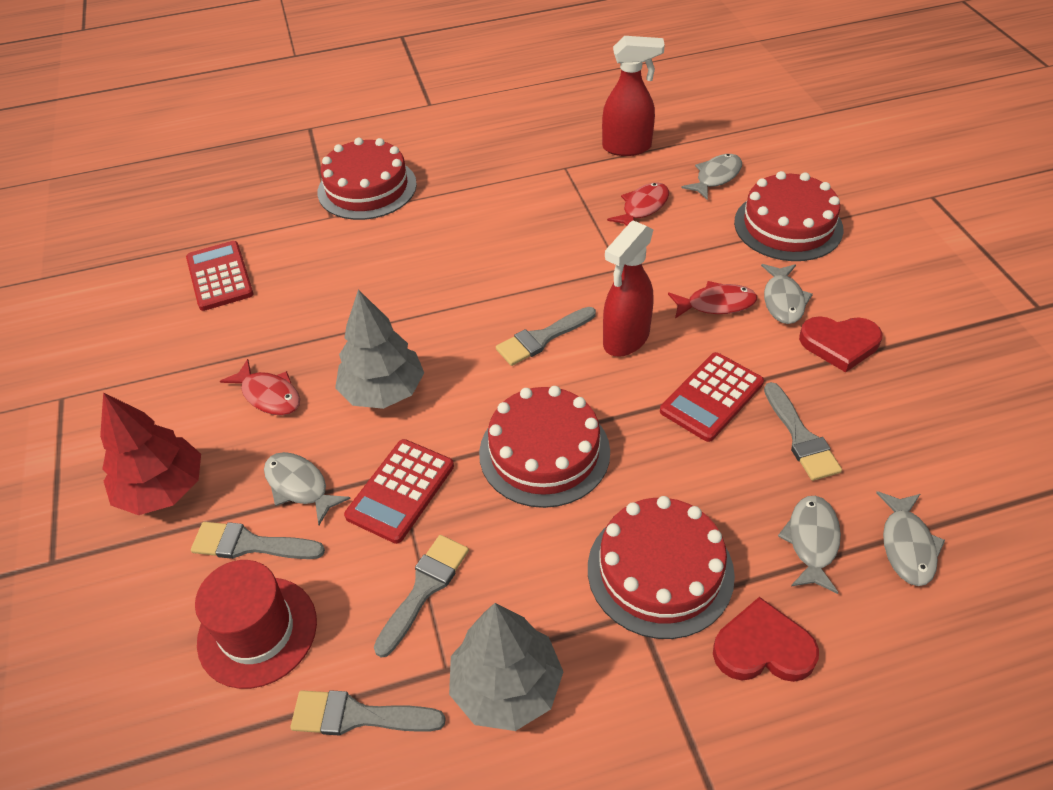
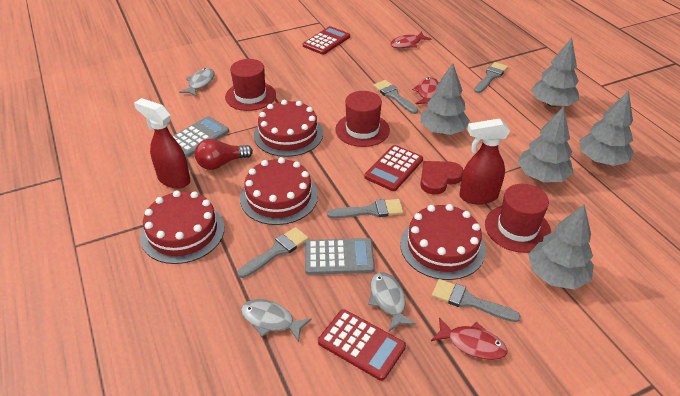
grey calculator: none = 0 -> [173,116,229,157] [305,238,375,275] = 2
grey fish: [264,452,351,525] [681,154,742,200] [761,264,813,324] [778,496,841,594] [876,491,945,586] = 5 -> [179,68,215,97] [241,299,312,342] [368,272,416,331] = 3
grey tree: [335,289,424,409] [449,603,563,731] = 2 -> [421,63,470,135] [518,107,573,182] [528,204,594,290] [531,38,579,107] [579,91,634,166] = 5
red hat: [195,560,317,689] = 1 -> [225,59,276,111] [335,91,390,147] [485,184,551,253] = 3
red heart: [713,597,819,682] [799,316,882,372] = 2 -> [420,161,464,195] = 1
red light bulb: none = 0 -> [195,139,253,170] = 1
red tree: [100,392,201,515] = 1 -> none = 0

